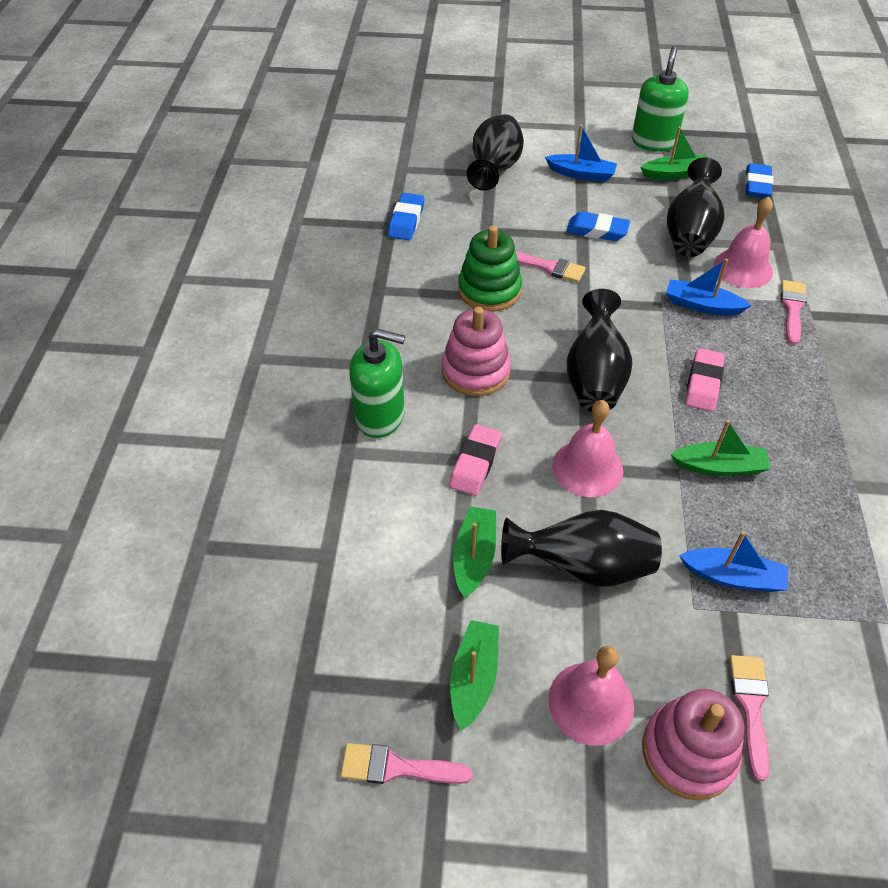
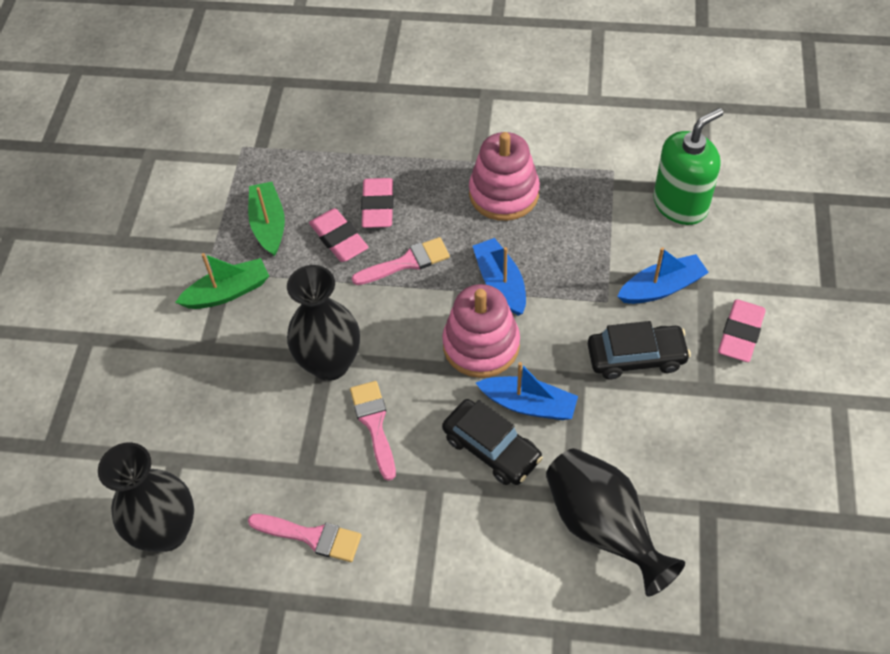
black car: none = 0 -> [442,399,543,485] [588,321,691,379] = 2
black vase: [467,114,524,191] [501,510,662,587] [566,289,632,412] [667,158,725,257] = 4 -> [98,442,194,552] [287,265,360,381] [546,448,685,596] = 3
blue eraser: [388,193,424,240] [566,212,630,241] [745,163,773,198] = 3 -> none = 0
green boat: [450,620,499,731] [453,506,496,598] [640,127,707,180] [670,420,771,476] = 4 -> [175,253,269,309] [248,182,285,257] = 2
green soap dispenser: [349,329,405,438] [632,46,689,152] = 2 -> [653,108,723,225] = 1
green stacking toy: [458,226,522,312] = 1 -> none = 0
pink bell: [548,646,634,746] [552,400,623,497] [714,196,773,288] = 3 -> none = 0
pink brush: [341,743,472,784] [516,251,586,283] [730,655,770,781] [781,280,807,345] = 4 -> [248,514,362,562] [350,381,396,481] [352,237,450,285] = 3
pink eraser: [449,424,501,496] [685,348,725,411] = 2 -> [309,208,369,262] [361,178,394,228] [718,299,766,362] = 3

